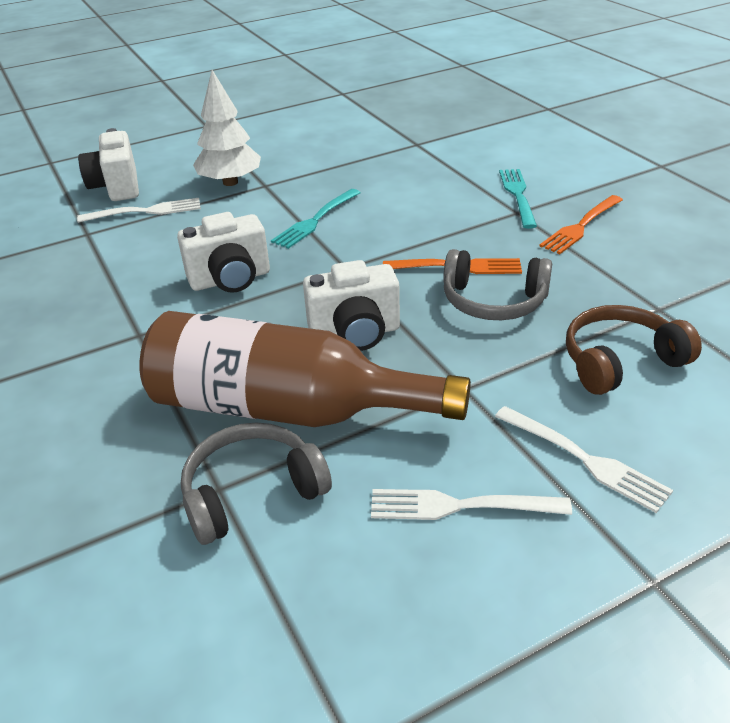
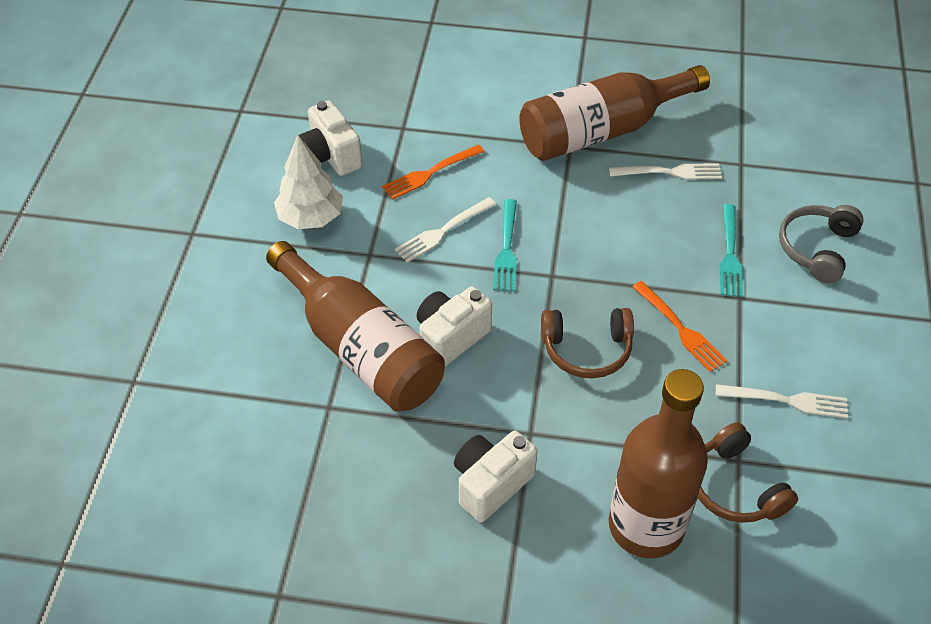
brown bottle: [139,311,471,427] = 1 -> [266,241,445,412] [519,65,710,161] [609,369,708,558] = 3
brown headphones: [566,305,702,395] = 1 -> [541,308,634,378] [698,422,798,523] = 2
grey headphones: [181,422,332,545] [443,249,552,320] = 2 -> [779,205,864,283] = 1

